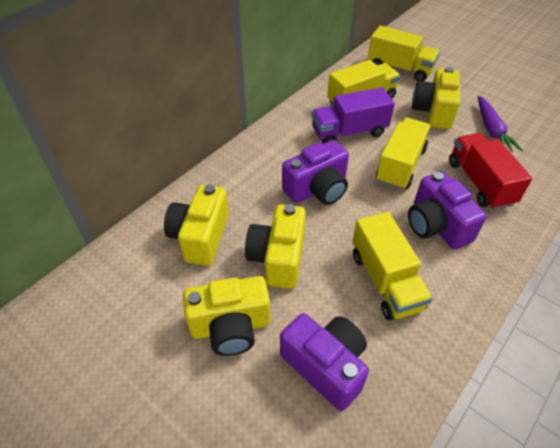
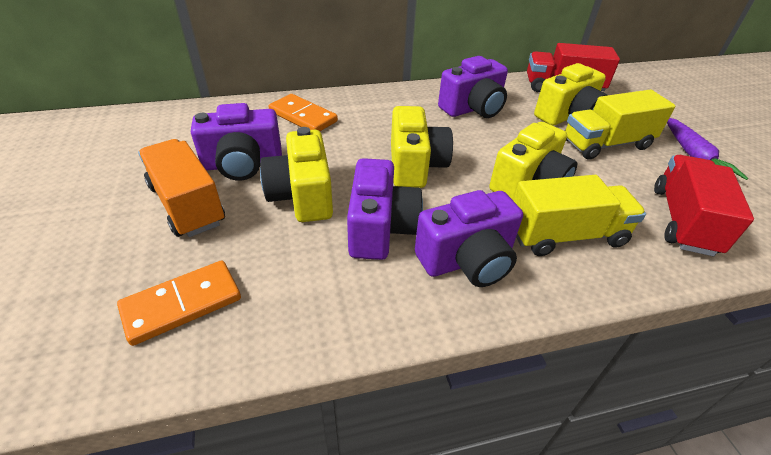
orange domino: none = 0 -> [117,260,241,346] [269,94,338,131] = 2
orange truck: none = 0 -> [138,139,225,237] = 1
purple camera: [280,313,369,411] [282,140,349,205] [408,171,487,250] = 3 -> [191,103,282,181] [347,158,423,260] [415,190,523,287] [438,56,508,118] = 4
purple truck: [312,87,395,144] = 1 -> none = 0
red truck: [449,133,532,210] = 1 -> [527,43,620,92] [654,155,754,256] = 2
yellow truck: [327,60,400,105] [352,212,433,320] [368,26,440,81] [376,118,431,190] = 4 -> [513,175,646,256] [565,90,676,160] = 2

